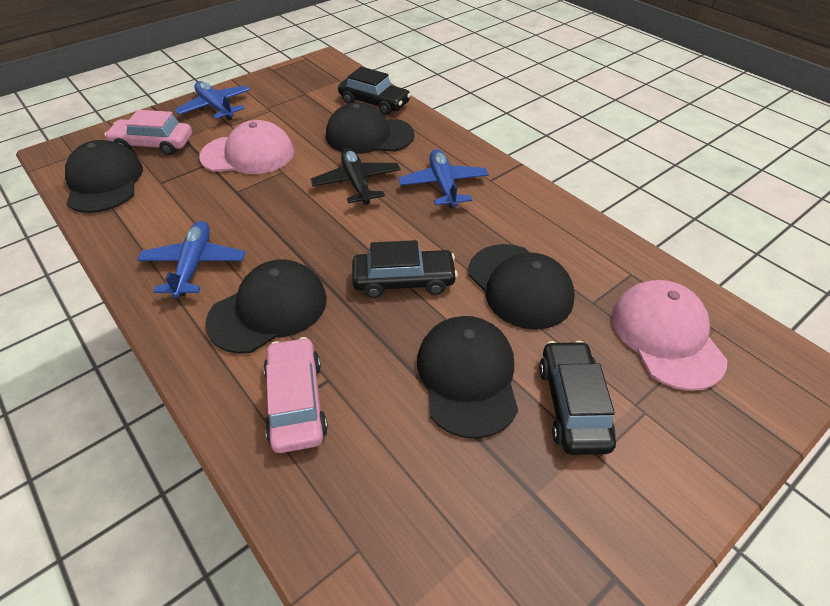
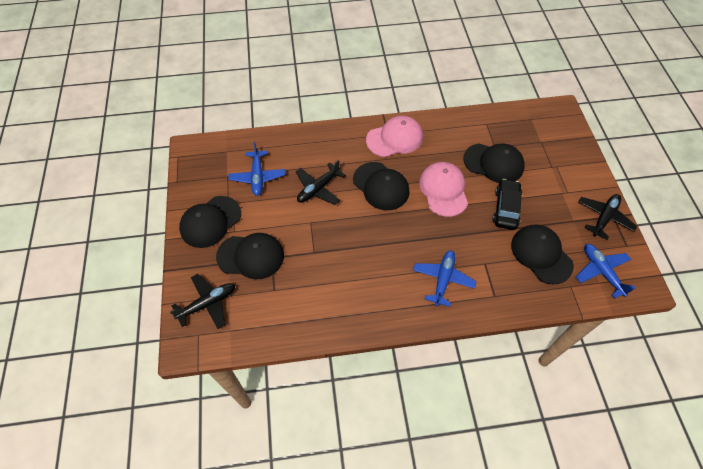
black car: [338,67,411,115] [352,240,458,298] [539,341,616,455] = 3 -> [492,179,522,230] = 1
black plane: [311,148,400,205] = 1 -> [170,274,235,329] [296,160,346,205] [578,194,637,240] = 3
pink car: [105,110,192,155] [263,337,328,453] = 2 -> none = 0

